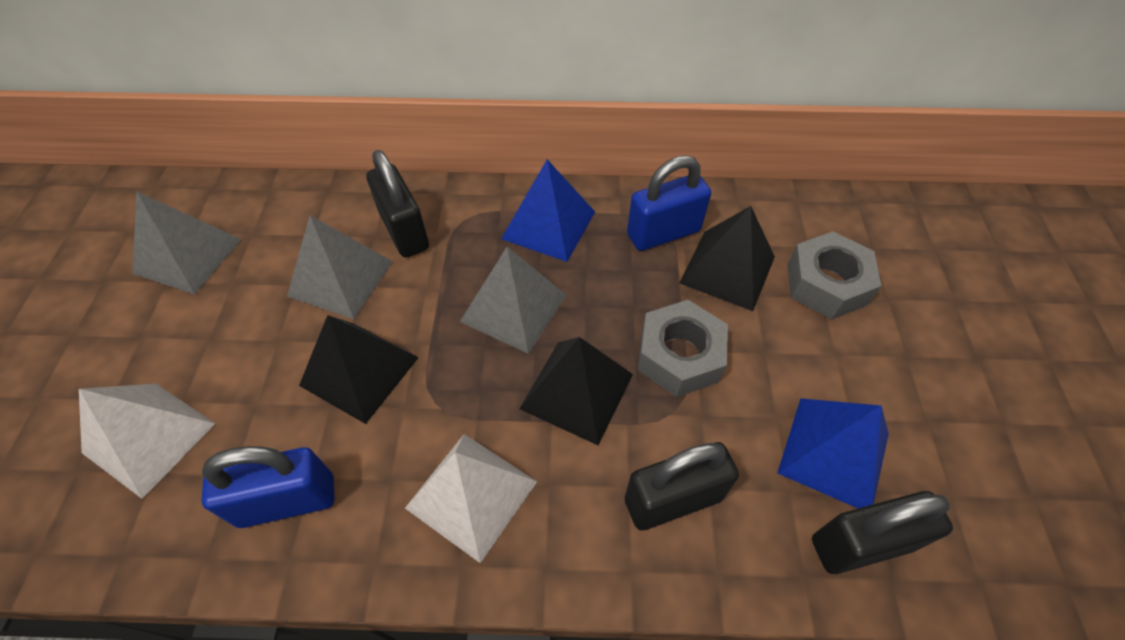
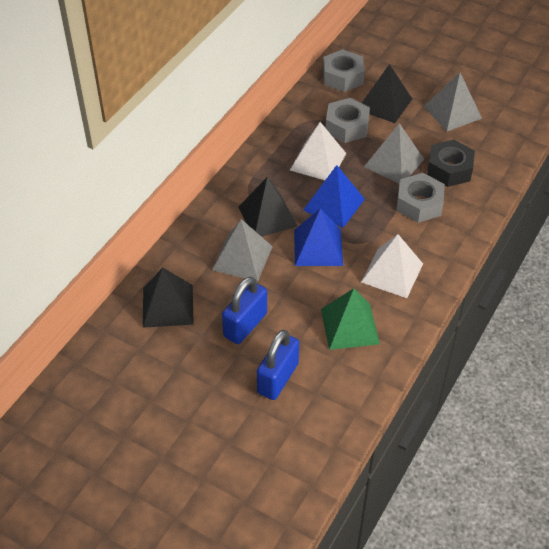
black nut: none = 0 -> [427,140,475,187] = 1
black padlock: [366,150,429,258] [625,442,739,530] [812,491,953,574] = 3 -> none = 0
green pyramid: none = 0 -> [321,288,380,350] = 1
grey nut: [638,300,728,397] [787,231,881,319] = 2 -> [323,49,365,92] [326,98,370,143] [396,173,445,223] = 3

